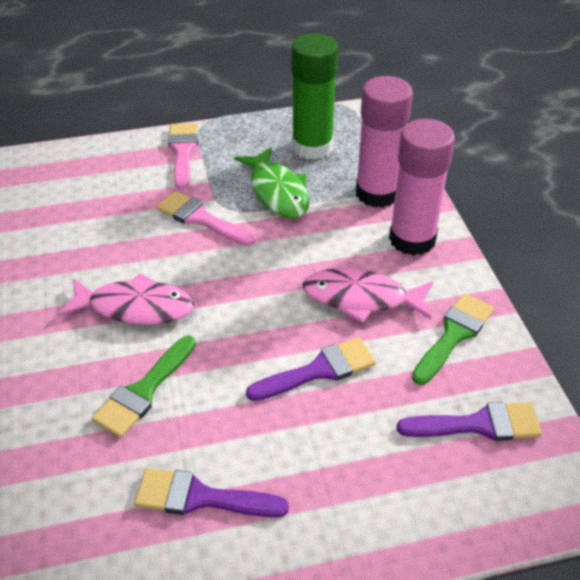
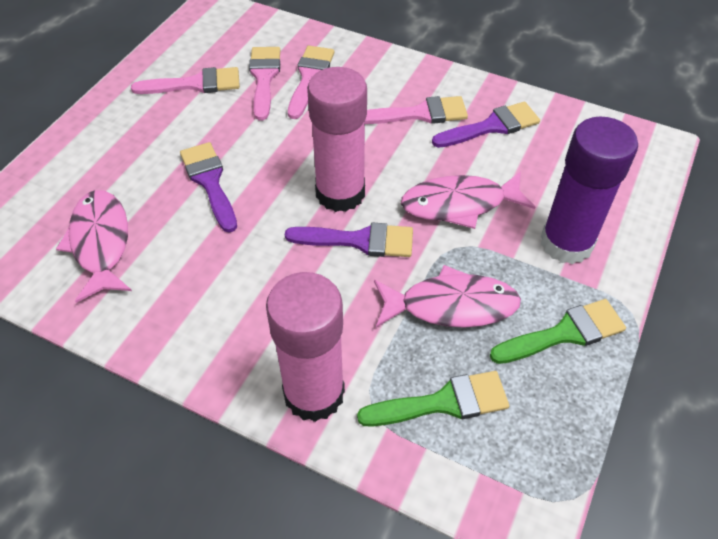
green fish: [234,147,309,218] = 1 -> none = 0
green glue stick: [291,33,338,160] = 1 -> none = 0
pink brush: [156,191,255,246] [168,123,198,189] = 2 -> [131,67,240,94] [249,47,280,121] [288,46,335,119] [365,96,468,124] = 4
pink fish: [58,273,194,325] [302,268,433,323] = 2 -> [56,190,132,303] [374,265,521,328] [401,171,535,229] = 3
purple glue stick: none = 0 -> [541,117,638,264] = 1

